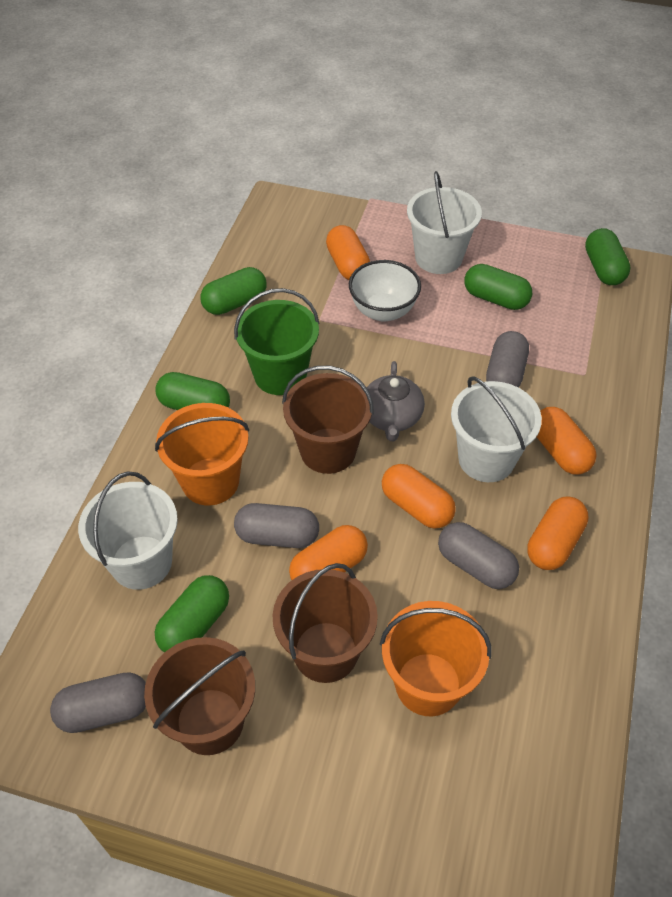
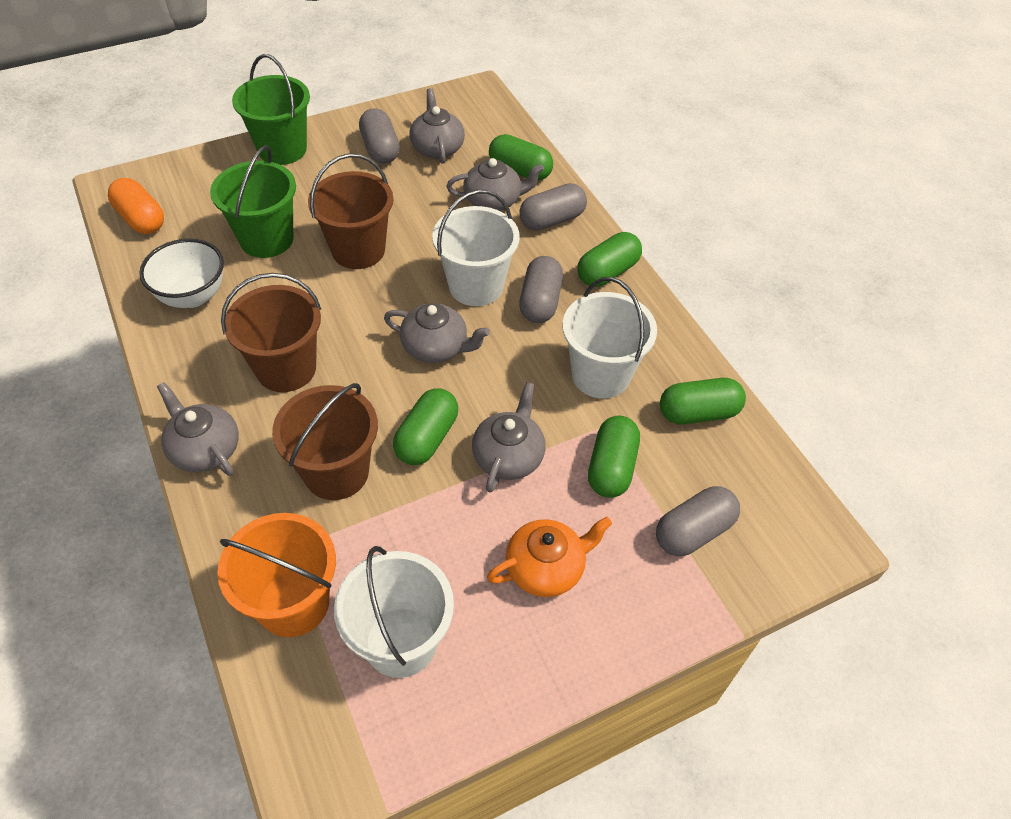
green bucket: [234,288,319,395] = 1 -> [210,145,296,258] [232,54,310,165] = 2
grey teapot: [367,361,425,441] = 1 -> [157,382,239,476] [384,303,490,363] [410,88,465,164] [446,158,544,211] [472,382,545,492] = 5
orange bucket: [155,403,249,505] [380,601,492,716] = 2 -> [217,513,336,637] = 1
orange capsule: [289,525,368,580] [326,225,370,280] [382,464,456,529] [527,497,589,570] [537,407,597,475] = 5 -> [108,178,164,234] = 1
orange teapot: none = 0 -> [487,517,612,597] = 1

